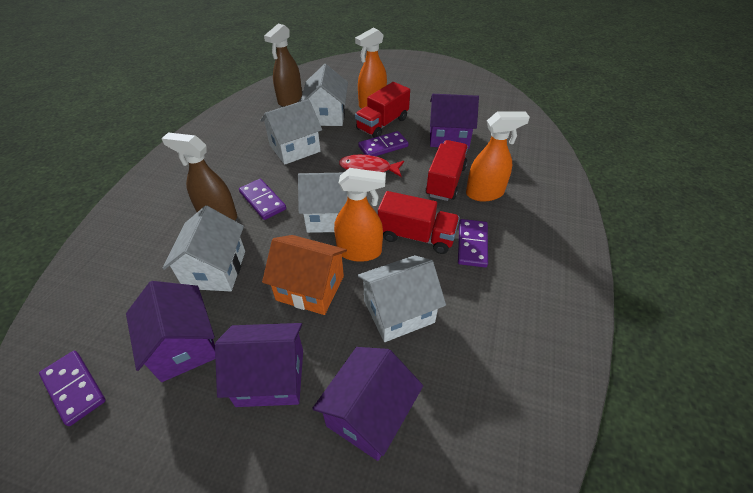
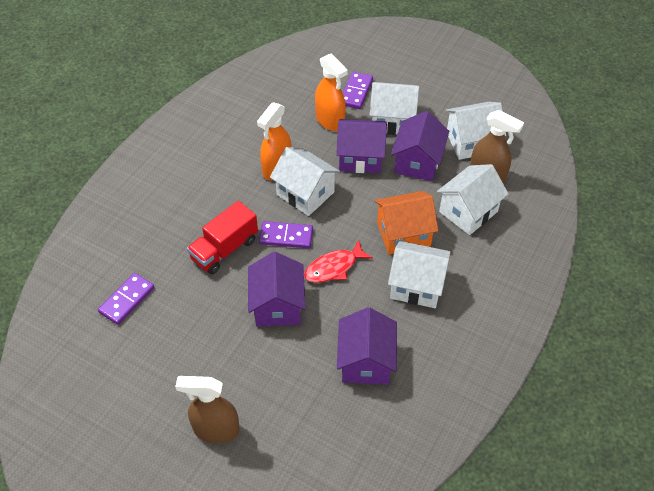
orange spray bottle: [334,168,386,262] [355,28,387,109] [466,111,530,201] = 3 -> [257,102,291,180] [315,53,348,131] = 2
purple domino: [39,351,106,426] [239,179,286,220] [358,131,408,156] [458,219,488,267] = 4 -> [98,273,154,325] [259,221,313,248] [343,72,373,109] = 3
red truck: [355,82,410,138] [378,191,460,254] [425,140,468,201] = 3 -> [187,201,258,274] = 1

